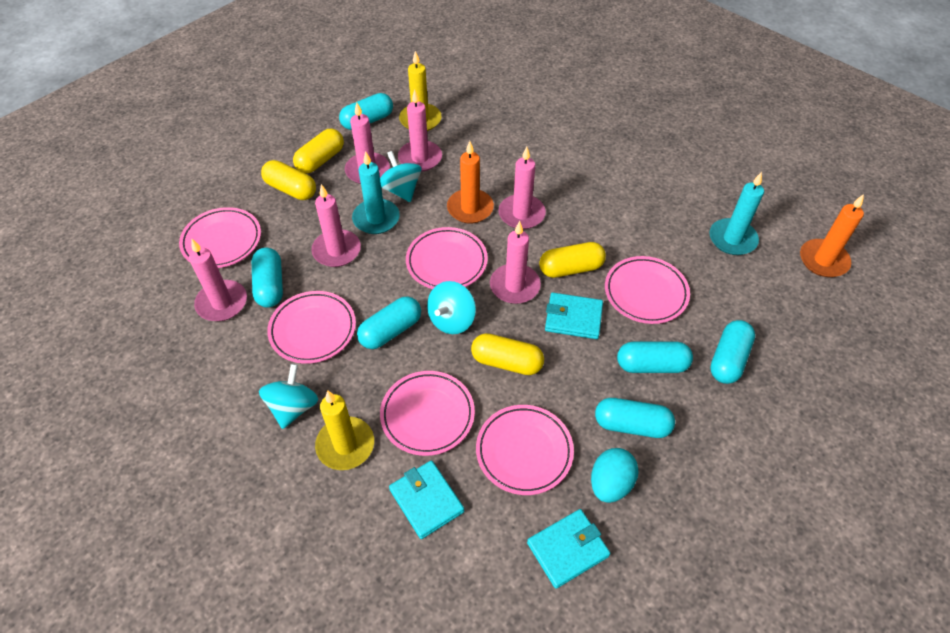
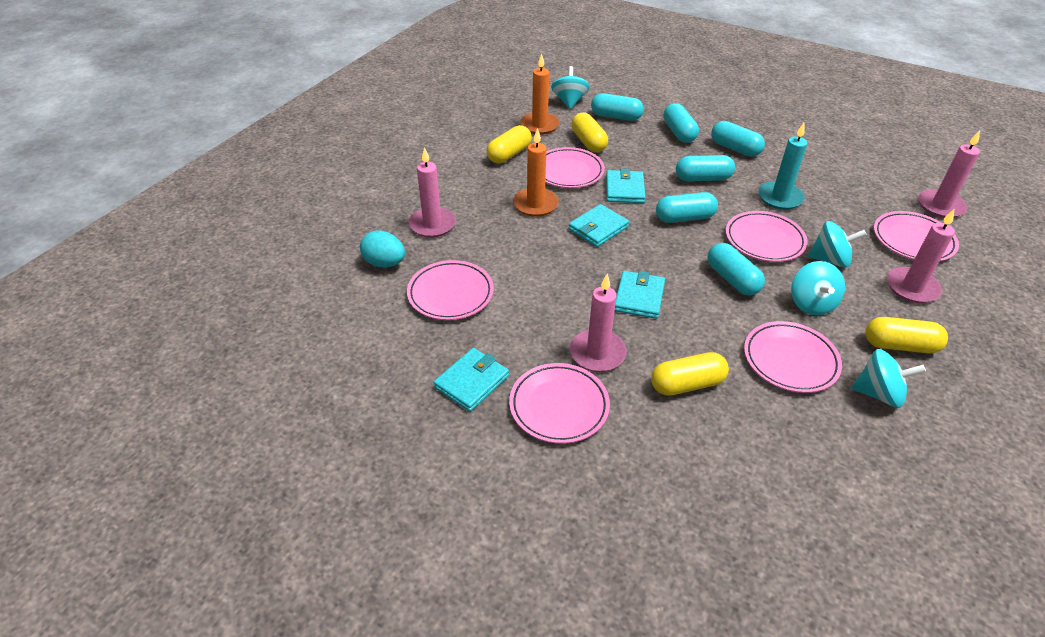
pink candle: [189,239,247,321] [311,184,361,267] [345,102,390,184] [398,89,442,172] [490,221,541,304] [498,147,546,229] = 6 -> [408,147,456,238] [570,274,627,372] [887,209,955,303] [918,130,980,218] = 4
turquoise candle: [352,151,400,234] [710,172,764,255] = 2 -> [758,123,807,210] = 1
turquoise spinning top: [259,364,318,429] [380,151,421,202] [427,281,476,334] = 3 -> [551,66,590,109] [791,261,845,315] [808,221,867,268] [852,349,926,408] = 4
turquoise wallet: [389,460,464,539] [527,509,610,589] [545,293,603,339] = 3 -> [434,348,509,412] [568,204,629,247] [606,168,646,203] [615,271,665,319] = 4
yellow candle: [315,390,374,470] [399,51,442,131] = 2 -> none = 0

